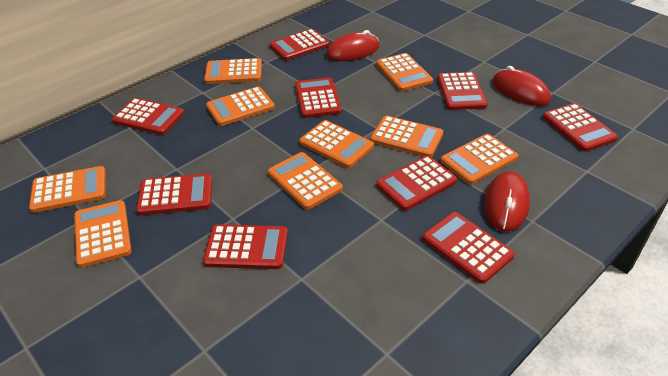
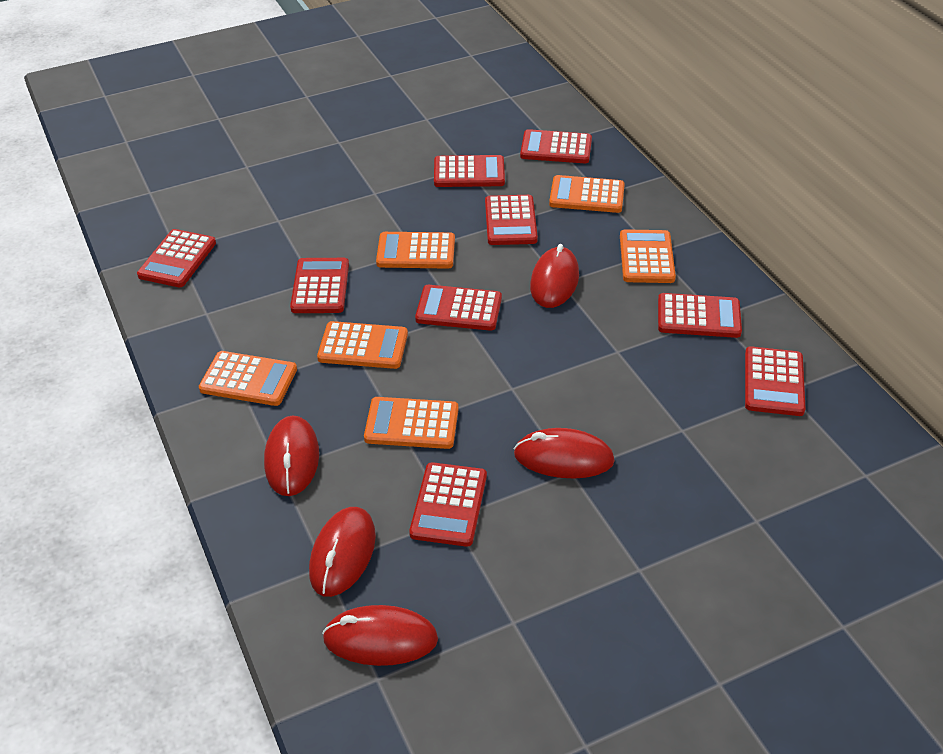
orange calculator: [29,166,106,213] [74,200,132,268] [204,58,262,84] [206,86,275,126] [268,152,343,210] [299,120,374,168] [370,116,443,157] [376,53,433,91] [440,134,518,185] = 9 -> [199,351,297,406] [317,321,408,369] [364,397,459,449] [376,232,455,269] [549,175,625,213] [620,229,676,283] = 6
red mouse: [326,30,380,61] [484,171,530,232] [493,66,551,106] = 3 -> [264,415,319,496] [309,507,376,597] [322,605,438,666] [514,428,615,478] [530,244,579,308] = 5

